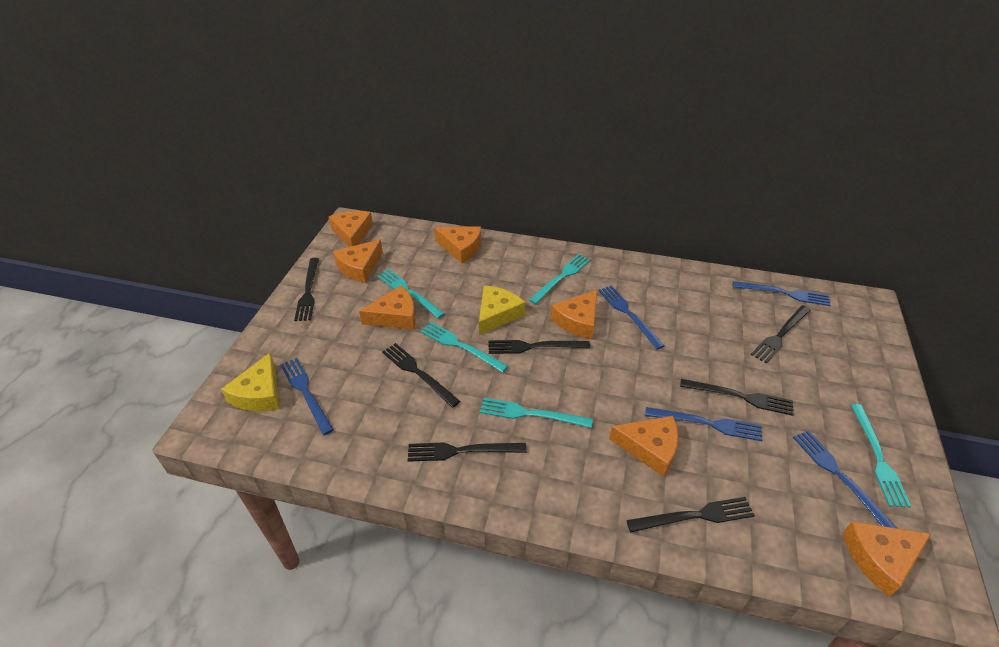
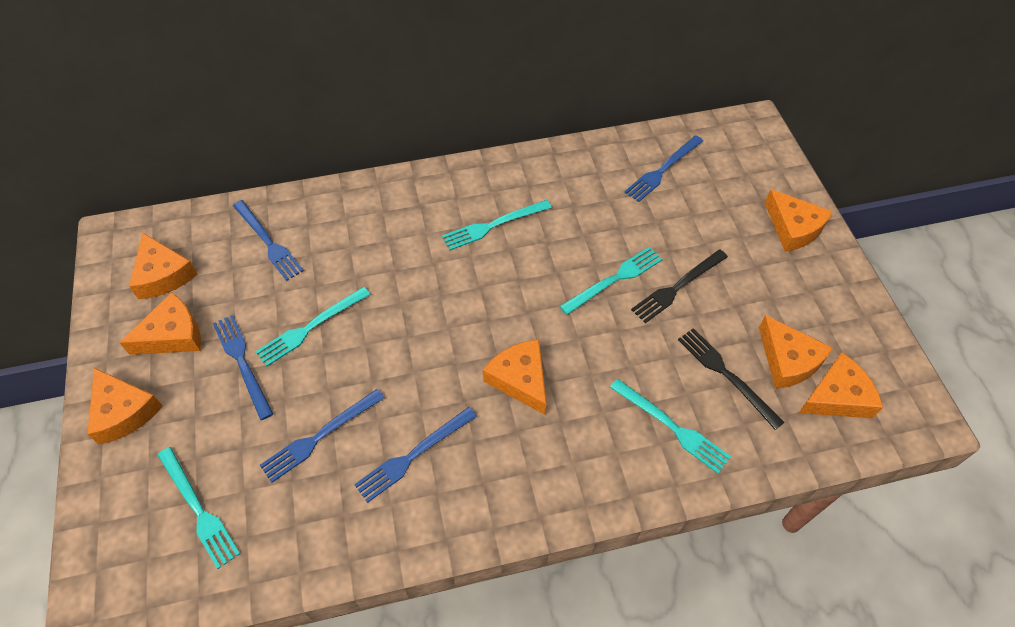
black fork: [294,258,319,321] [382,343,460,408] [408,443,526,462] [489,340,590,354] [626,497,755,532] [680,379,794,416] [751,305,810,364] = 7 -> [631,249,728,323] [678,328,785,430] = 2
yellow cheese: [221,353,280,411] [479,286,525,335] = 2 -> none = 0

